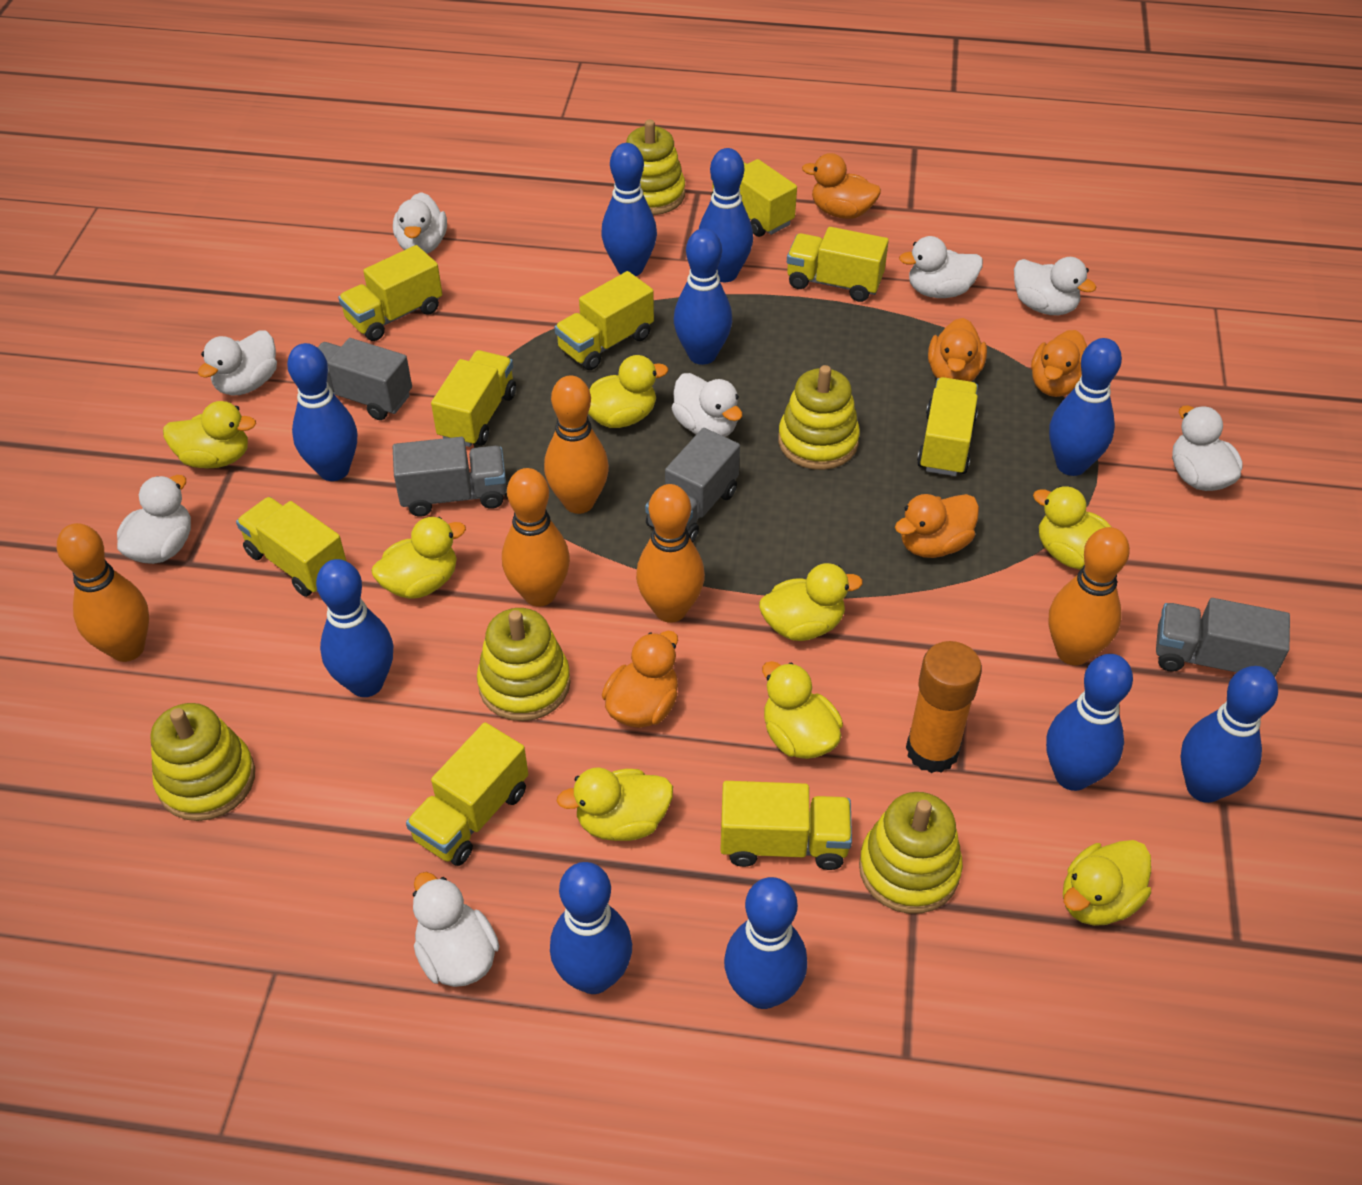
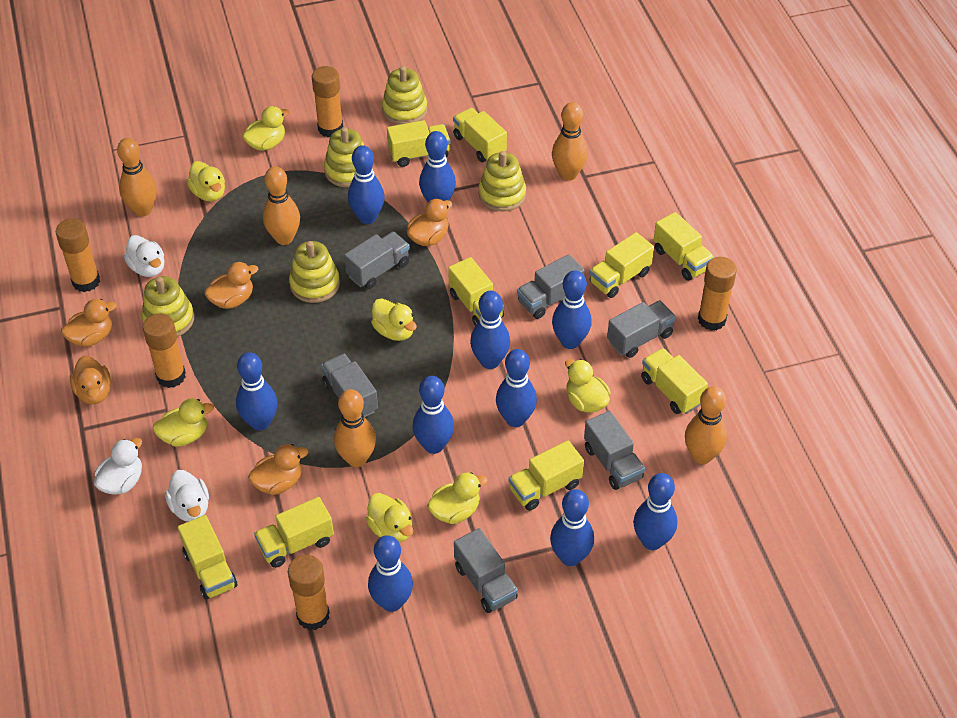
grey truck: [317,338,412,420] [393,437,506,517] [645,428,740,543] [1156,598,1290,677] = 4 -> [321,353,378,417] [344,232,410,289] [454,528,518,613] [517,254,585,319] [584,411,645,490] [607,300,676,358] = 6
orange glue stick: [906,641,982,773] = 1 -> [56,219,100,292] [143,313,186,388] [288,555,329,630] [312,66,343,137] [698,257,737,331] = 5
white duck: [117,475,191,564] [198,330,277,395] [393,192,447,253] [413,872,500,987] [672,373,742,437] [899,236,983,298] [1014,257,1096,315] [1172,406,1243,491] = 8 -> [94,438,142,495] [124,235,165,277] [165,470,209,522] = 3
yellow duck: [163,401,256,468] [371,517,466,599] [556,767,673,841] [588,355,668,428] [759,563,863,641] [762,661,843,759] [1033,486,1111,570] [1063,840,1151,926] = 8 -> [153,398,214,447] [186,161,225,201] [242,106,289,151] [366,493,414,543] [371,298,417,341] [427,472,488,524] [565,359,611,413] = 7

